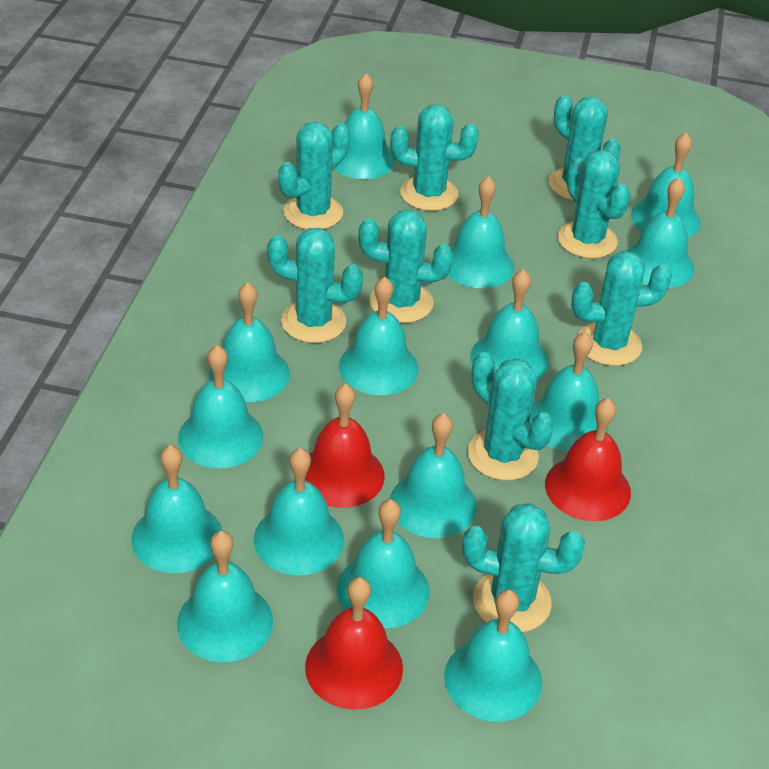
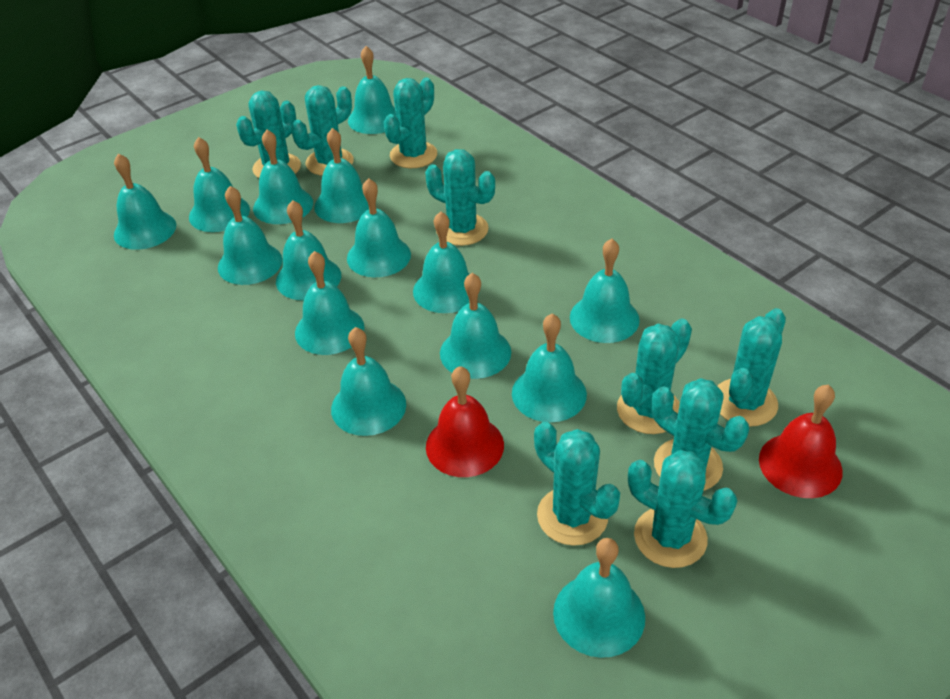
red bell: [305,384,385,508] [305,577,403,710] [545,398,631,521] = 3 -> [426,366,504,477] [759,385,843,498] = 2

